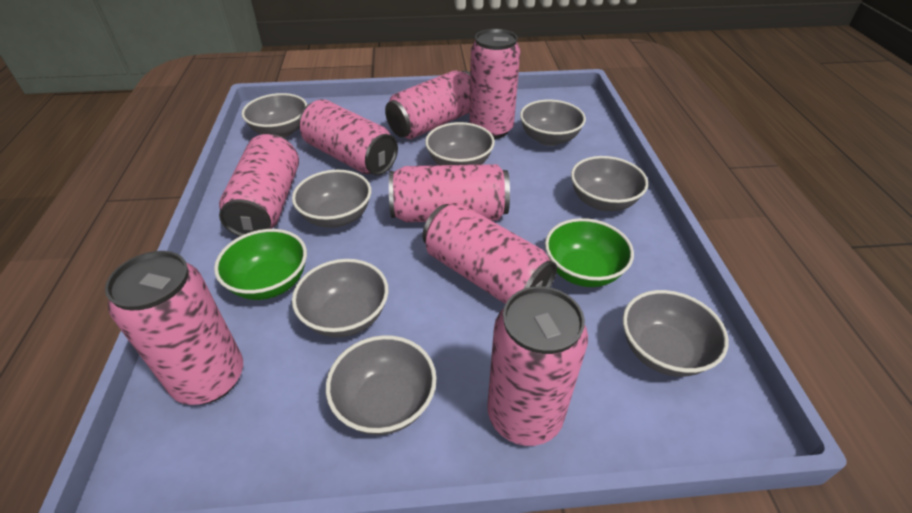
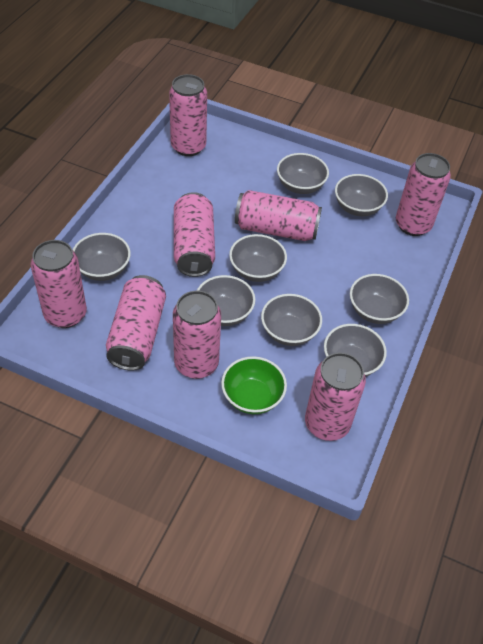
green bowl: [214,229,307,300] [545,218,634,287] = 2 -> [221,356,287,414] = 1

